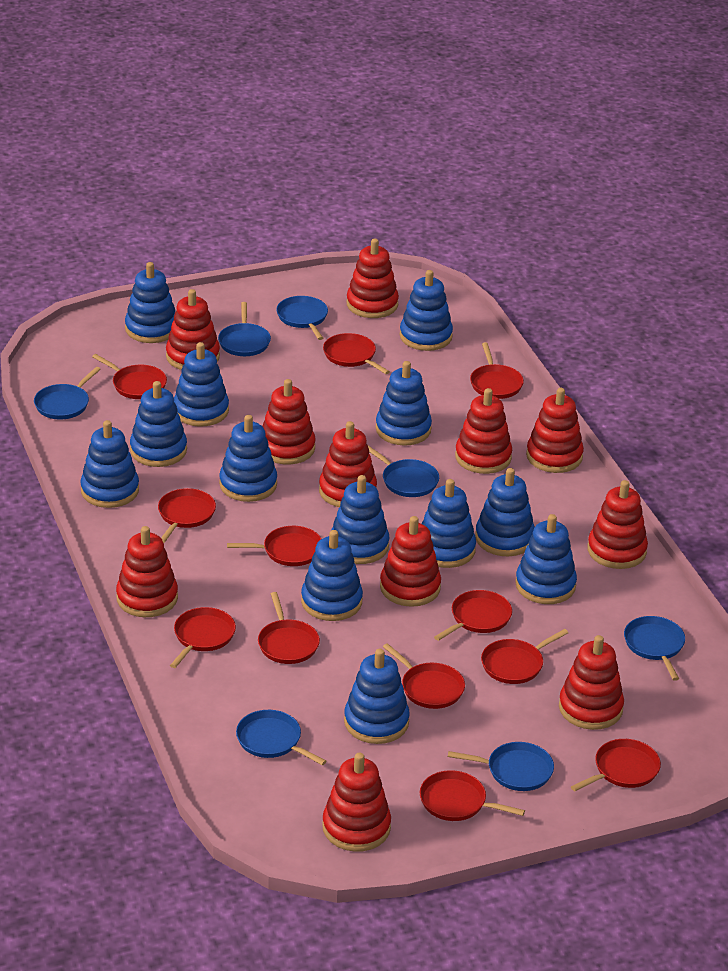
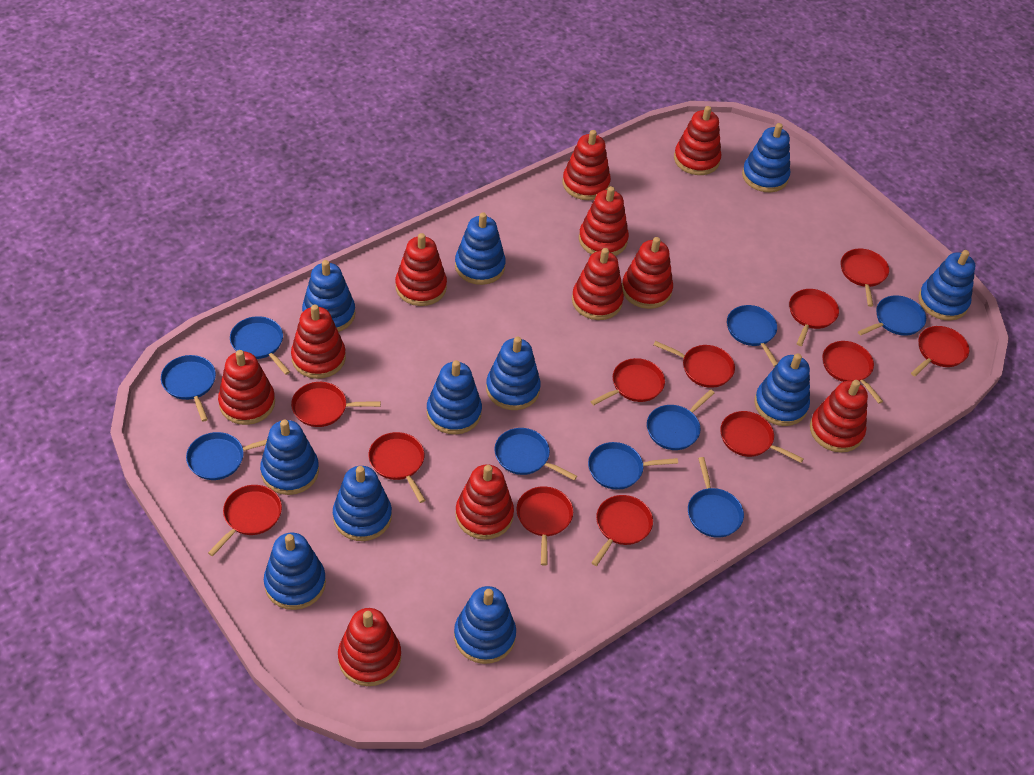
blue pan: [34,367,101,420] [218,302,271,356] [236,710,326,765] [276,296,328,340] [368,445,439,497] [448,742,554,791] [624,616,685,681] = 7 -> [161,355,216,422] [186,432,267,480] [230,316,290,375] [494,428,577,480] [588,442,678,490] [647,389,714,450] [688,457,744,538] [727,305,778,367] [858,295,926,336] = 9
blue stacking toy: [80,420,139,508] [125,262,175,343] [130,381,187,467] [174,342,229,427] [219,415,277,502] [301,530,363,621] [331,475,389,564] [344,649,410,744] [376,361,432,446] [400,270,453,351] [422,479,476,568] [475,468,535,556] [515,514,577,604] = 13 -> [260,420,319,495] [264,533,326,610] [302,260,355,332] [333,466,392,541] [427,360,482,434] [454,586,516,664] [455,212,506,285] [486,337,541,410] [742,123,790,192] [754,353,810,426] [918,250,975,321] = 11

